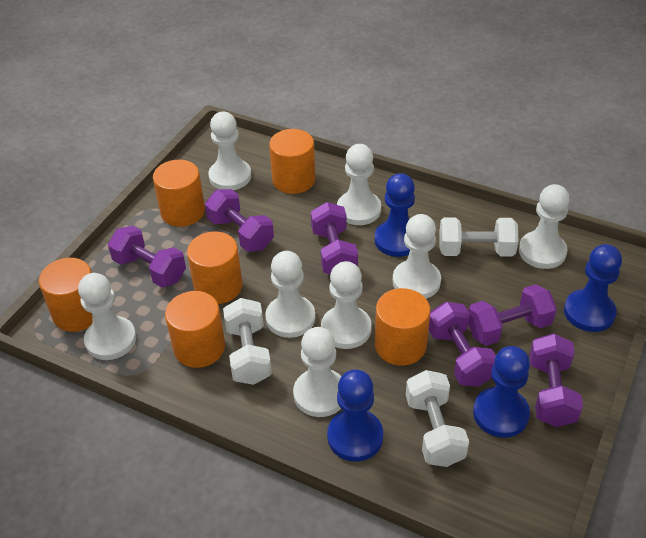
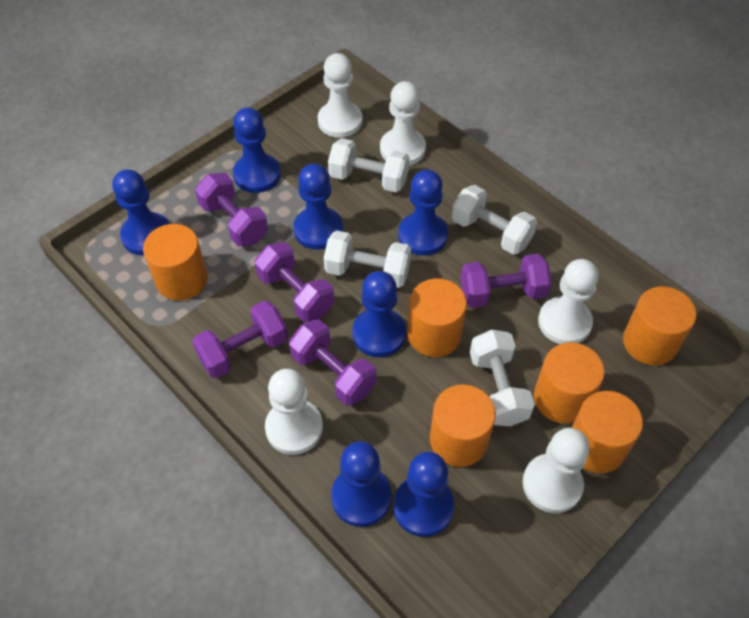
blue pawn: [327,370,383,462] [374,173,415,257] [473,346,530,438] [564,244,622,332] = 4 -> [112,169,169,255] [233,107,281,193] [293,164,343,250] [331,441,391,527] [352,271,406,357] [393,452,454,537] [398,169,448,256] = 7
purple dumbbell: [108,226,186,287] [205,189,274,252] [311,202,358,274] [429,302,496,387] [468,284,557,346] [529,333,583,427] = 6 -> [192,301,288,378] [195,173,268,246] [255,242,334,322] [289,320,377,406] [460,254,552,308] = 5
white dumbbell: [223,298,272,385] [406,370,469,467] [439,217,519,257] = 3 -> [324,231,411,288] [328,138,409,192] [452,185,537,255] [470,330,535,427] = 4
white pawn: [78,273,136,360] [208,112,251,190] [265,251,315,338] [293,327,341,417] [321,261,372,349] [337,144,381,225] [393,214,441,299] [519,184,570,269] = 8 -> [265,369,323,455] [318,53,363,138] [380,81,426,166] [522,428,590,513] [538,259,599,344] = 5

